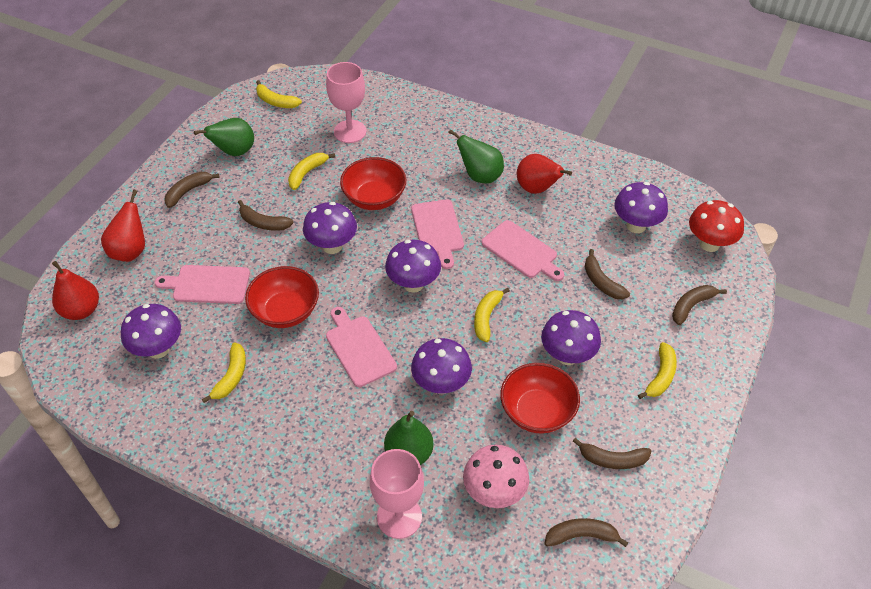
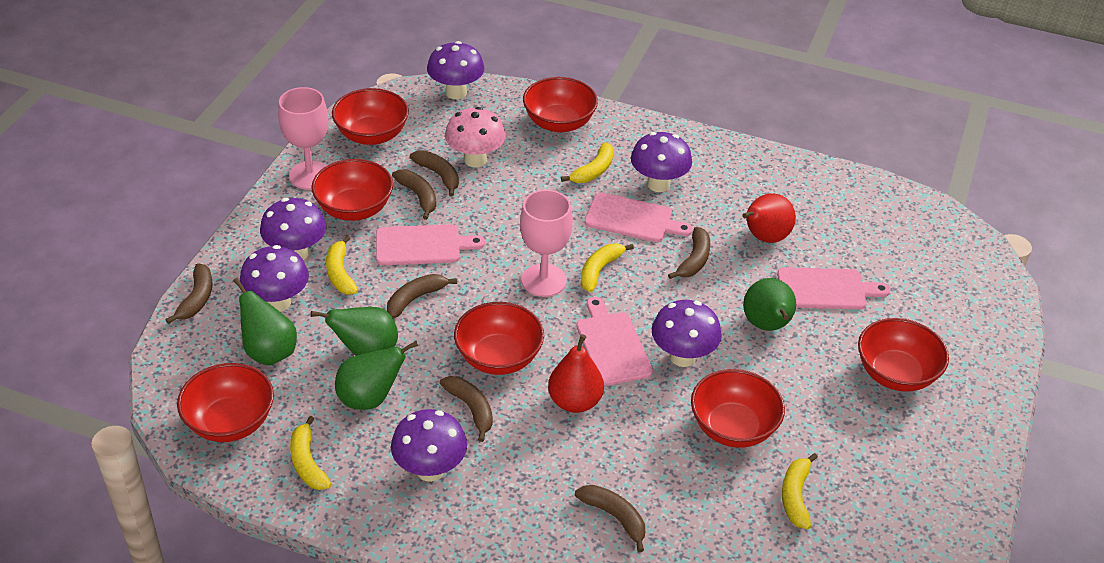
brown banana: [165,172,220,208] [238,200,294,231] [544,518,628,547] [573,438,652,469] [585,249,630,299] [672,285,727,325] = 6 -> [166,263,212,324] [387,274,457,319] [392,170,436,220] [410,150,459,197] [439,376,493,442] [575,485,645,552] [668,227,711,279] = 7
green pear: [194,118,254,156] [384,411,434,465] [448,129,504,184] = 3 -> [233,278,297,366] [311,307,398,356] [335,341,418,410] [743,278,796,331] = 4
red bowl: [245,266,319,328] [340,157,406,210] [500,363,580,434] = 3 -> [177,363,274,442] [311,159,393,221] [332,88,409,145] [454,302,544,375] [523,77,598,132] [691,369,785,448] [858,318,949,392] = 7
red mushroom: [689,200,744,252] = 1 -> none = 0
red pear: [52,261,99,320] [101,190,145,262] [517,154,572,194] = 3 -> [548,334,604,413] [742,193,796,243] = 2

